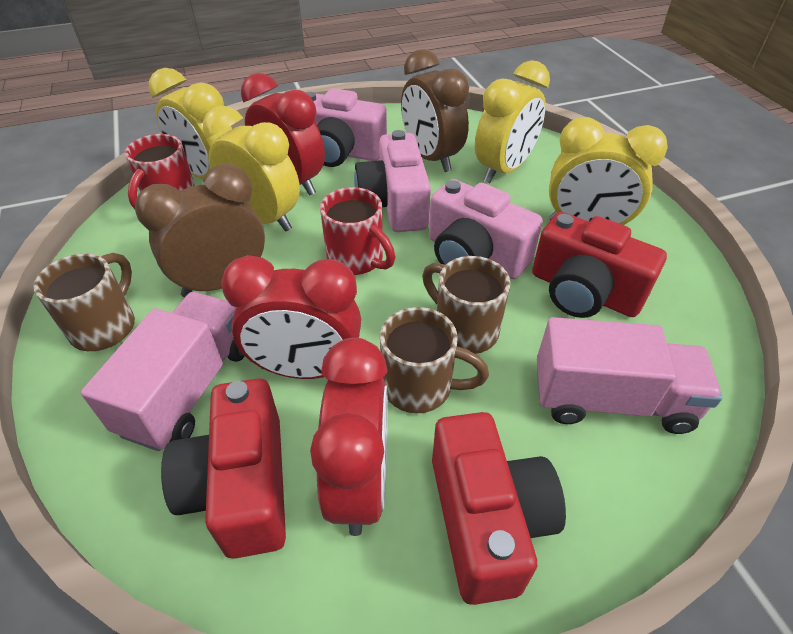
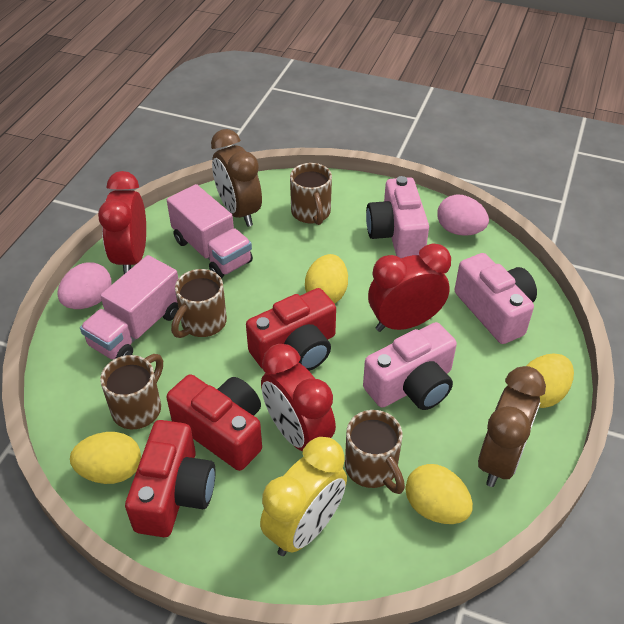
brown mug: [34,253,135,351] [380,307,489,413] [422,256,510,354] = 3 -> [100,354,163,429] [171,269,227,338] [290,163,332,225] [345,410,405,494] = 4
pink egg: none = 0 -> [57,262,111,309] [437,194,489,236] = 2
red mug: [125,134,195,209] [320,187,395,275] = 2 -> none = 0
yellow clock: [149,68,232,179] [203,106,300,232] [475,60,550,183] [549,117,668,225] = 4 -> [260,437,347,556] = 1
yellow egg: none = 0 -> [70,432,141,484] [305,254,348,303] [406,464,473,524] [527,354,574,408] = 4

